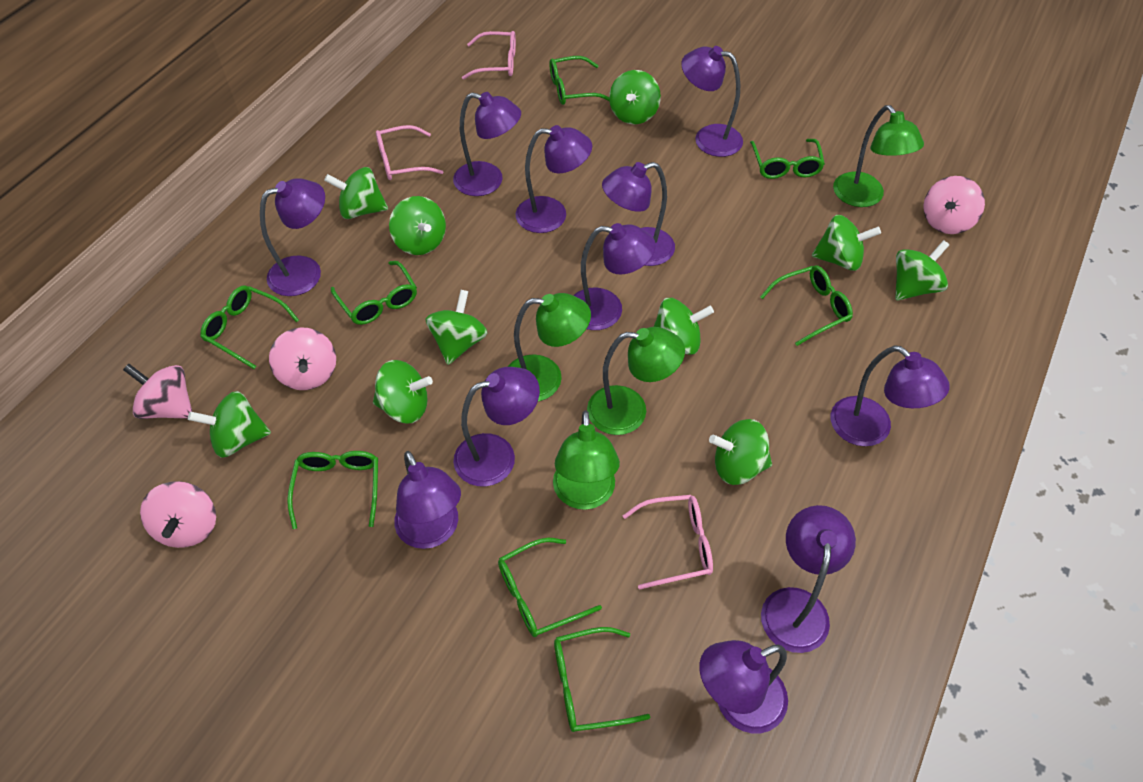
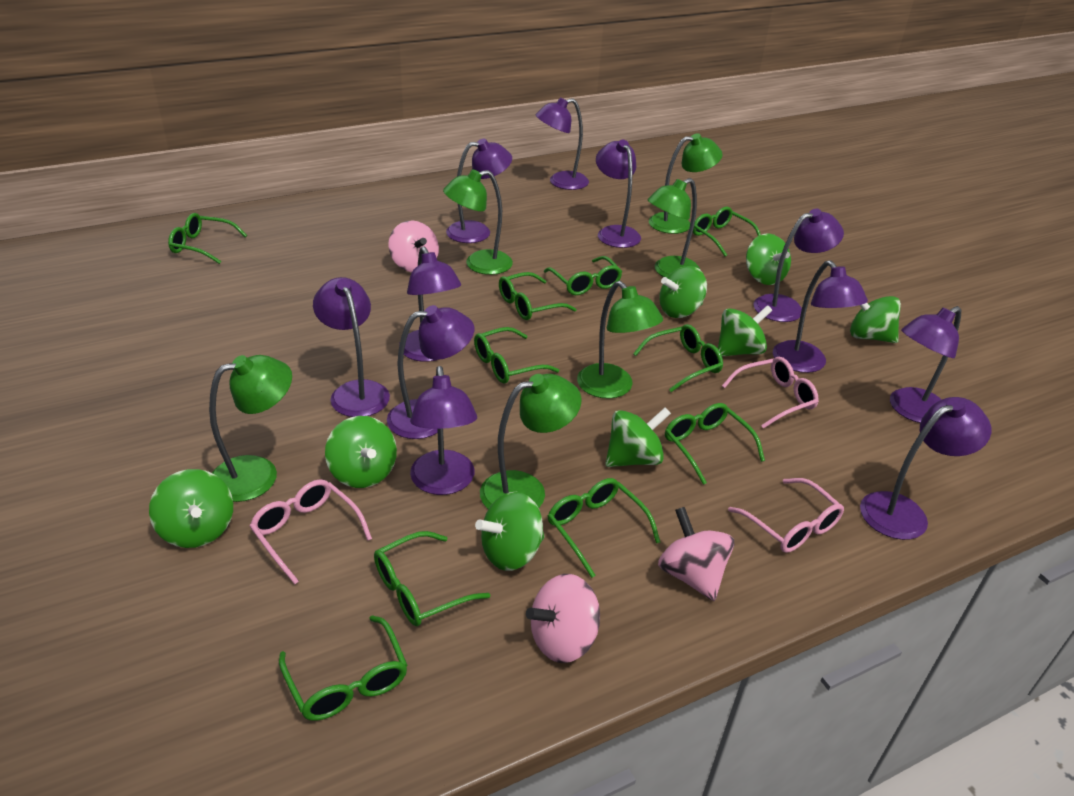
green glasses: [200,285,299,369] [287,451,378,529] [331,261,417,325] [498,538,602,637] [549,56,609,105] [554,627,650,732] [750,139,825,179] [760,265,853,346] = 8 -> [168,213,247,264] [279,615,407,721] [374,531,491,626] [474,327,559,384] [499,272,577,320] [544,256,622,295] [548,478,660,578] [633,324,723,392] [665,403,765,485] [693,207,761,257] = 10
green lamp: [508,293,591,401] [553,410,620,510] [587,327,685,435] [833,105,924,207] = 4 -> [209,355,292,502] [443,169,513,275] [480,374,582,509] [577,281,663,399] [648,178,700,278] [649,133,723,234] = 6
green spinning top: [188,391,271,458] [324,167,388,219] [373,360,433,424] [389,196,446,255] [426,290,487,365] [609,70,661,124] [654,298,714,355] [709,419,772,485] [812,215,881,271] [895,240,949,301] = 10 -> [149,469,233,548] [325,416,397,488] [475,492,545,571] [605,407,671,467] [659,266,707,318] [718,305,772,357] [746,233,791,285] [850,296,901,343] = 8
pink spinning top: [123,364,192,419] [140,481,216,548] [269,327,336,390] [923,176,985,234] = 4 -> [388,221,439,272] [526,574,600,663] [658,507,734,601] = 3

